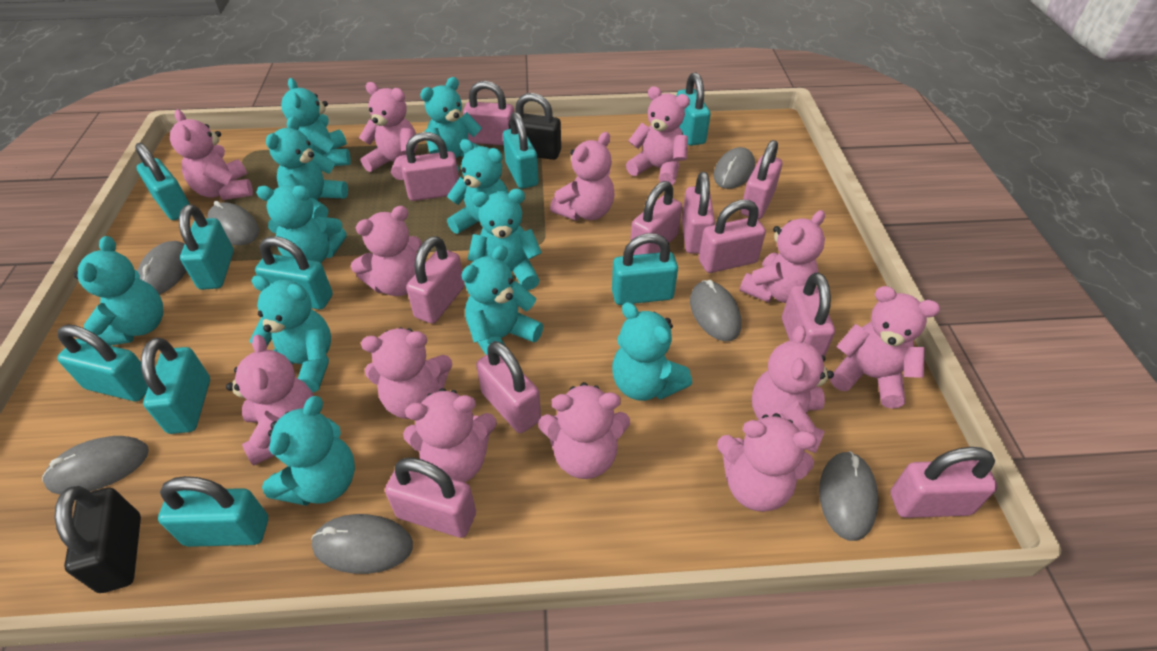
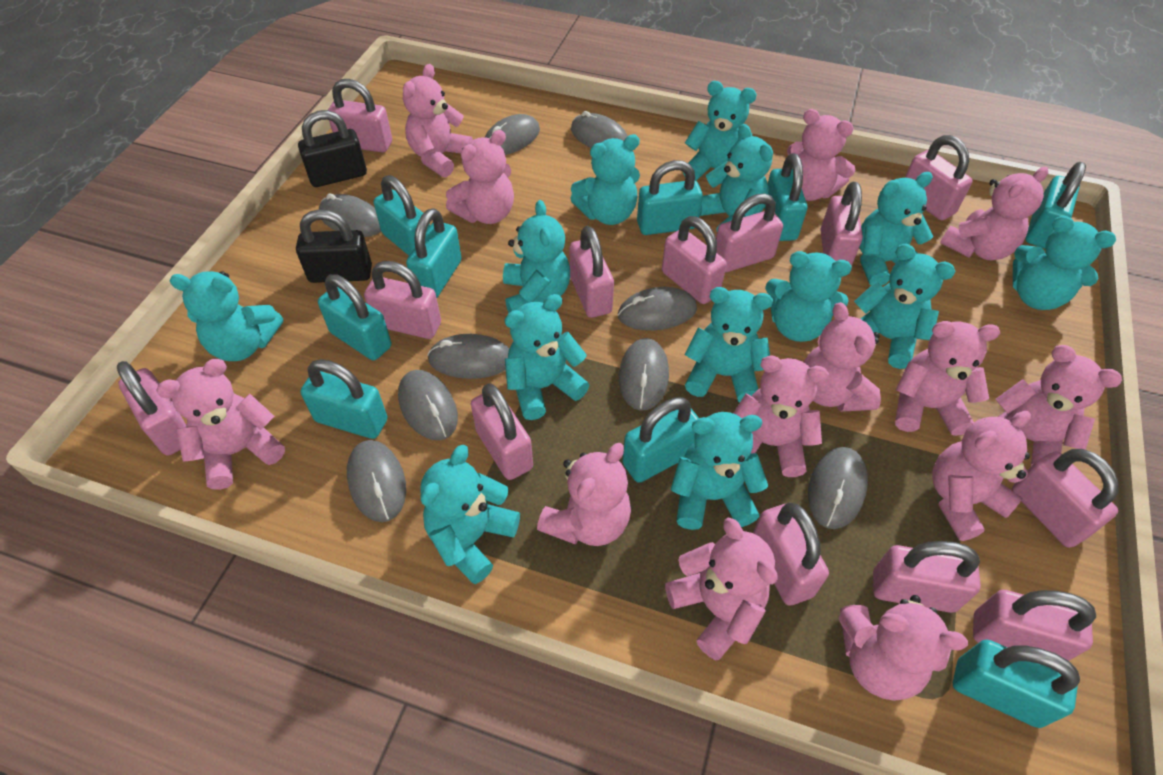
grey mouse: [42,436,149,495] [137,241,187,295] [207,201,259,245] [311,514,413,574] [690,280,741,341] [713,147,755,189] [819,451,879,541] = 7 -> [319,193,381,237] [347,440,406,522] [398,370,458,440] [427,334,509,379] [485,114,540,155] [571,111,628,148] [618,287,697,331] [619,338,669,411] [808,447,868,529] = 9
pink padlock: [385,457,476,538] [401,132,459,201] [406,236,465,324] [463,81,514,145] [476,341,541,433] [630,181,682,255] [682,172,715,254] [699,200,766,273] [741,140,782,219] [782,273,835,356] [890,447,998,518] = 11 -> [117,361,187,455] [328,79,392,152] [364,261,441,339] [471,383,533,480] [570,226,614,318] [662,216,727,304] [716,194,783,272] [753,503,829,606] [821,182,863,266] [873,541,981,613] [905,135,973,220] [973,590,1096,661] [1012,449,1118,548] = 13
turquoise teddy bear: [74,236,163,346] [249,275,331,392] [256,185,347,263] [262,396,355,506] [266,116,348,219] [281,78,351,166] [420,77,482,172] [447,139,509,235] [461,245,543,355] [467,189,542,290] [612,302,692,401] = 11 -> [170,271,283,361] [420,445,520,584] [503,200,570,313] [505,294,589,420] [570,134,640,225] [671,412,768,530] [683,81,757,181] [684,287,773,402] [700,124,773,231] [765,251,852,342] [854,244,956,369] [859,172,933,286] [1013,216,1116,310] = 13

